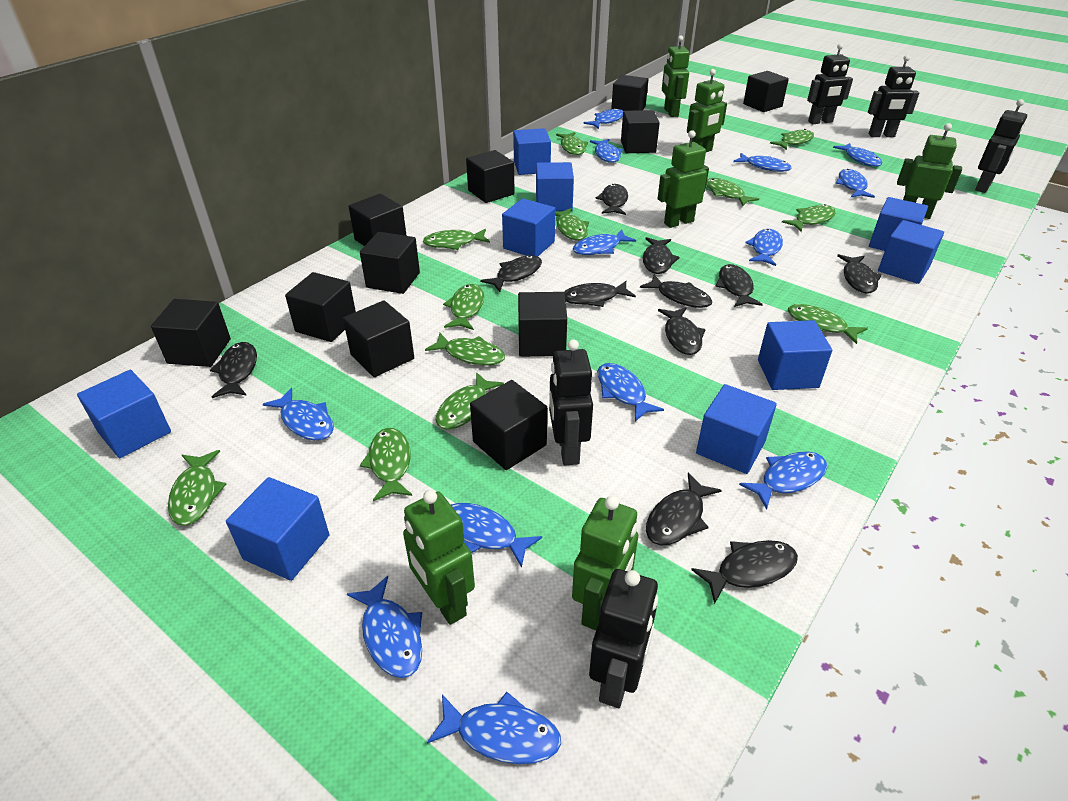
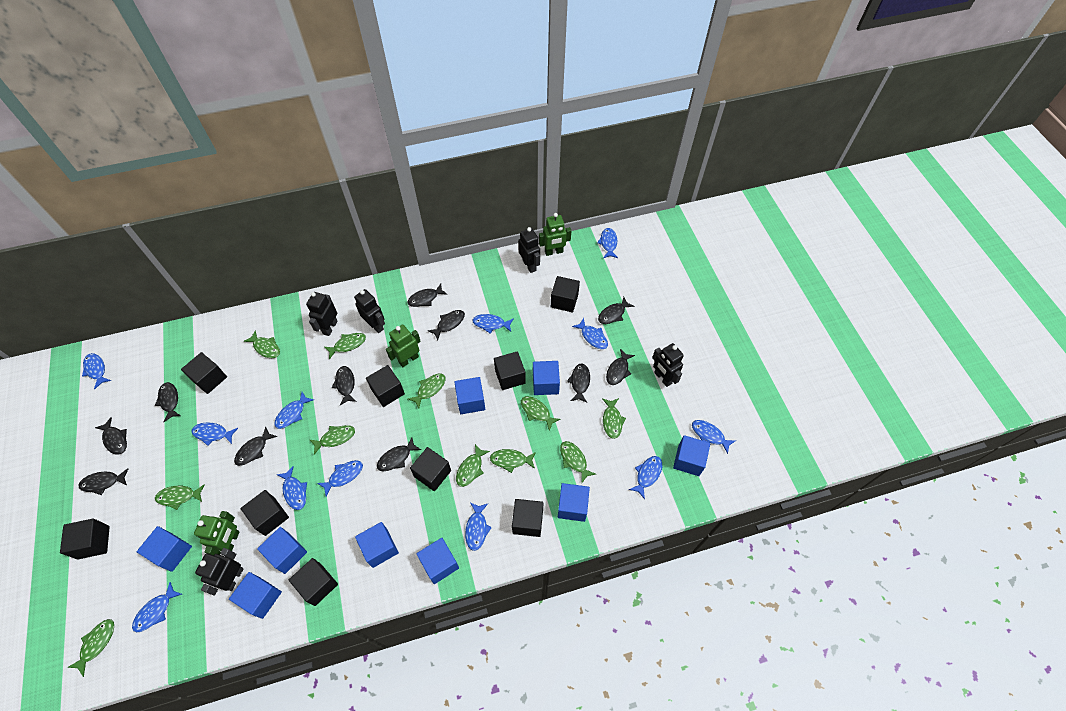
black cube: [151,299,231,367] [285,272,356,342] [343,300,414,377] [349,193,407,246] [360,232,420,294] [466,150,515,203] [470,380,547,470] [518,292,567,357] [611,75,648,111] [621,110,660,153] [743,71,789,112] = 11 -> [60,518,110,560] [181,352,227,394] [241,490,289,536] [289,558,338,606] [366,365,405,407] [410,447,451,492] [494,351,526,390] [512,499,543,537] [551,276,580,312] = 9
blue fish: [263,388,334,440] [347,576,422,678] [427,692,561,764] [451,503,542,568] [573,229,636,255] [583,108,623,129] [590,139,623,163] [597,363,664,421] [733,153,792,172] [739,452,827,510] [745,229,783,266] [833,143,882,167] [835,169,875,198] = 13 -> [82,353,111,389] [132,582,182,632] [191,422,238,446] [274,392,314,429] [276,466,307,510] [317,460,363,497] [465,502,492,551] [473,314,514,333] [572,318,608,349] [597,228,618,258] [629,456,662,499] [692,420,736,454] = 12
green fish: [168,450,226,526] [360,428,412,501] [423,229,490,250] [425,333,505,366] [436,372,504,430] [443,284,484,330] [555,208,589,240] [556,132,588,155] [706,178,759,206] [770,129,814,150] [782,204,836,232] [788,304,868,344] = 12 -> [67,619,114,677] [155,484,205,510] [243,330,280,358] [310,425,355,454] [324,333,366,359] [408,374,446,408] [456,444,490,487] [490,449,536,473] [521,396,561,431] [560,441,596,483] [602,398,626,439] = 11
green robot: [403,490,475,625] [572,496,638,631] [658,130,709,228] [662,35,690,117] [687,69,727,152] [897,123,962,219] = 6 -> [194,511,240,555] [386,325,421,367] [539,213,571,256] = 3

